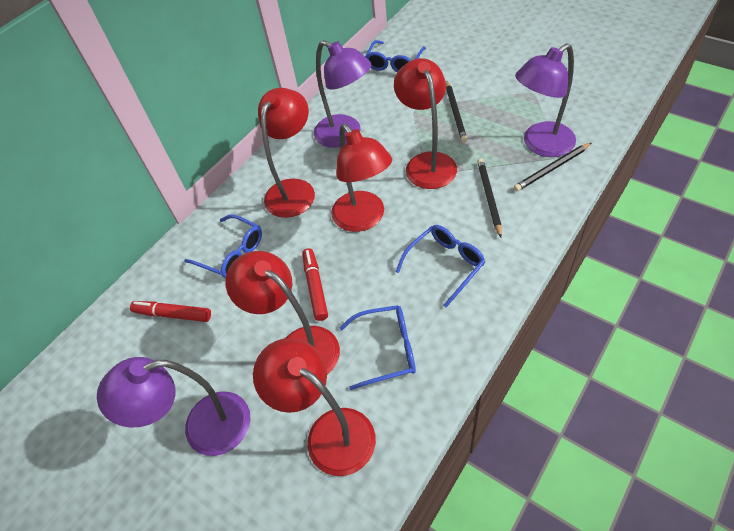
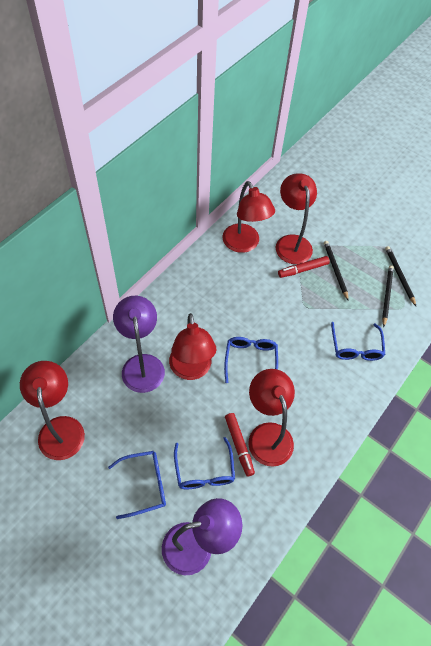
purple lamp: [97,357,251,456] [314,40,371,148] [515,43,576,157] = 3 -> [113,296,165,393] [162,498,242,575] = 2

